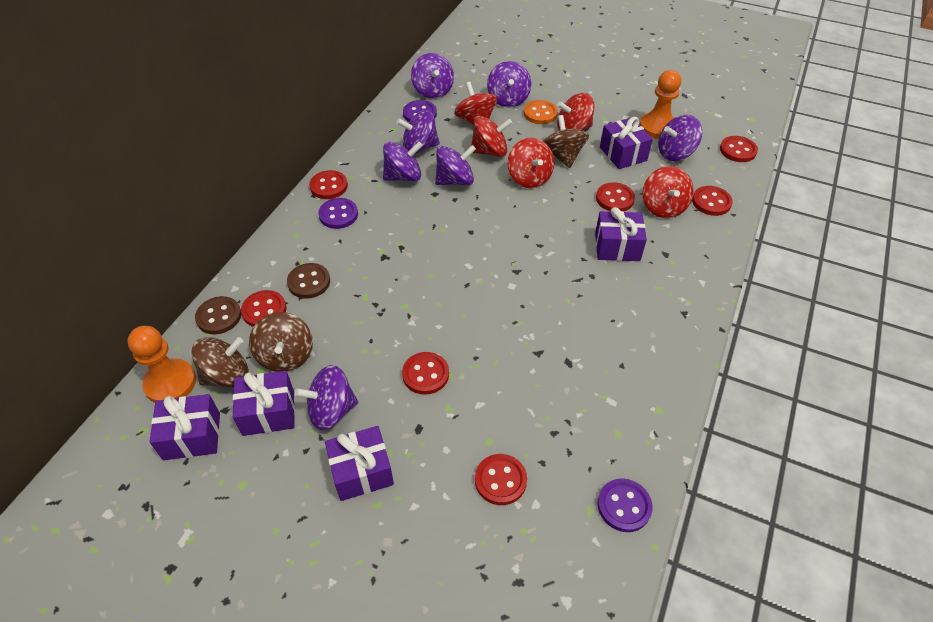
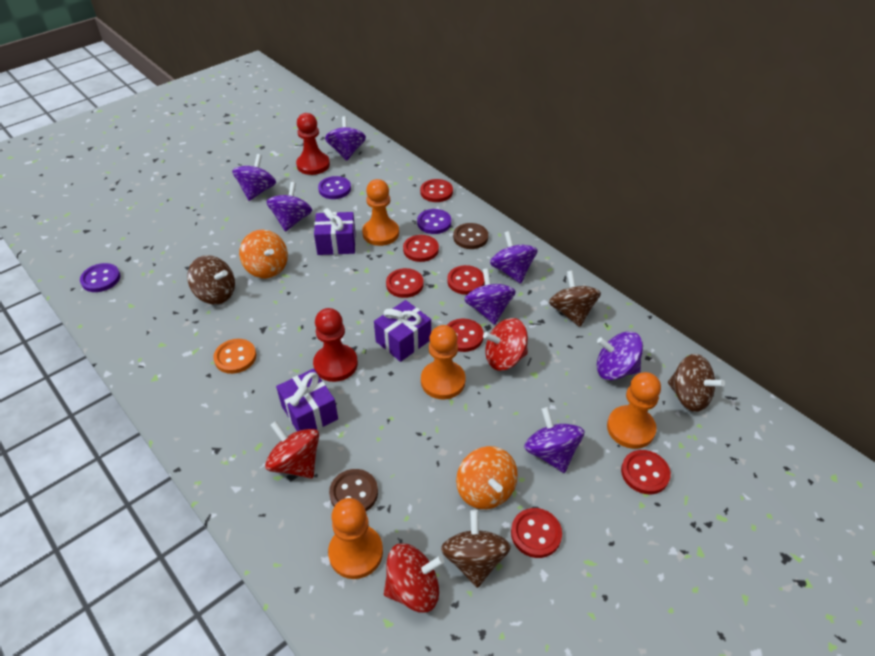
brown spinning top: [191,337,249,387] [249,312,313,372] [543,115,589,168] = 3 -> [187,255,235,305] [441,510,511,588] [549,270,601,327] [668,354,725,412] = 4
orange pawn: [128,326,196,403] [640,70,681,139] = 2 -> [328,498,383,579] [362,179,399,246] [421,325,465,399] [607,372,661,449] = 4
orange spinning top: none = 0 -> [239,230,288,279] [456,446,518,509] = 2
purple gift: [149,394,220,460] [233,371,295,436] [325,426,394,501] [595,207,647,261] [600,117,653,169] = 5 -> [276,369,338,431] [314,208,356,255] [374,300,431,362] = 3
red pawn: none = 0 -> [296,113,330,175] [313,308,358,382] = 2
red spinning top: [454,82,497,125] [471,116,512,157] [508,138,554,188] [557,93,594,131] [642,166,694,218] = 5 -> [265,421,319,478] [384,543,444,613] [483,318,528,371] = 3

